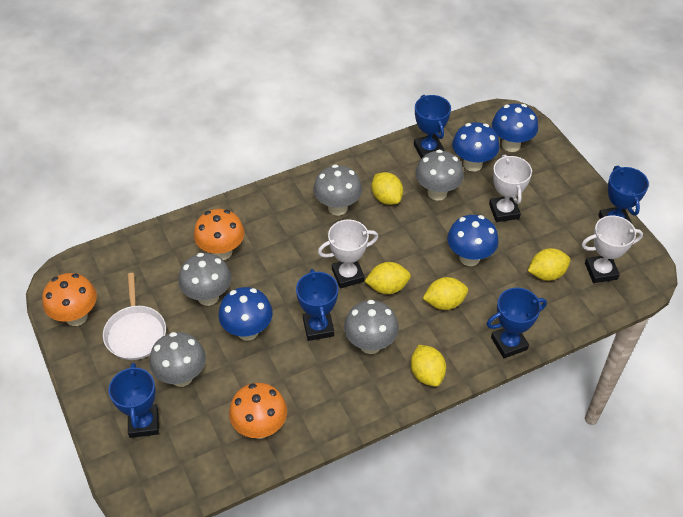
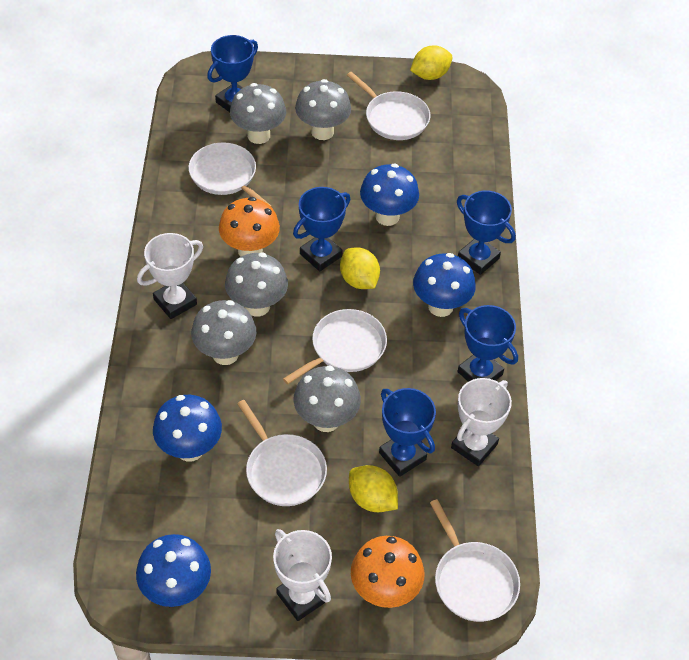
orange mushroom: [42,273,97,326] [194,209,245,260] [229,383,287,439] = 3 -> [219,197,280,257] [351,536,424,608] = 2
white pan: [103,273,166,360] = 1 -> [189,143,272,207] [237,400,327,506] [283,309,387,384] [347,72,430,140] [430,499,520,622] = 5
yellow lemon: [365,262,411,294] [372,172,403,205] [411,345,446,387] [423,277,468,310] [528,248,570,281] = 5 -> [340,247,380,289] [349,465,398,512] [410,45,452,80] = 3

